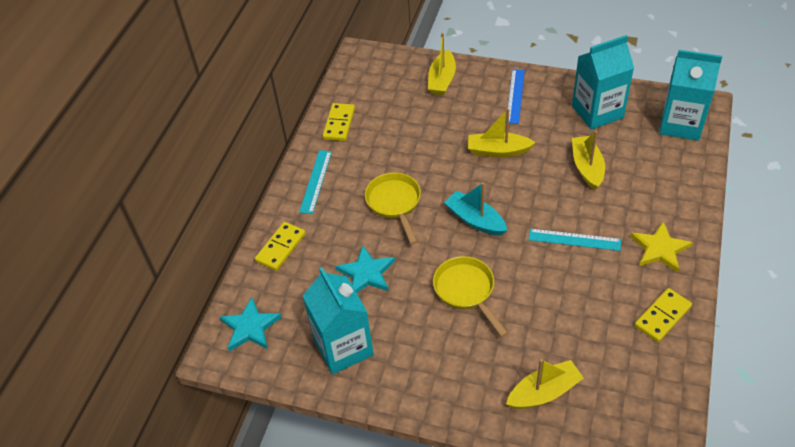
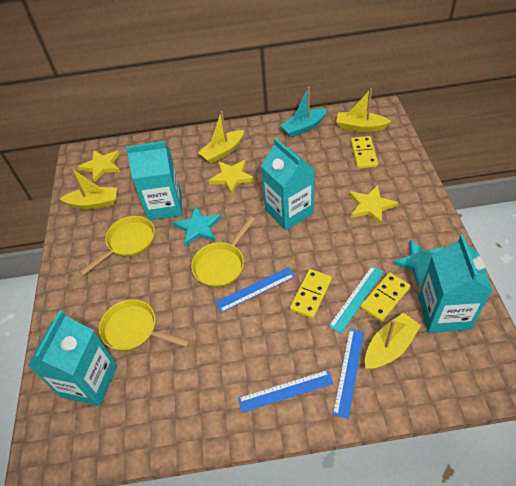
blue ruler: [507,69,525,124] = 1 -> [215,267,295,313] [238,370,334,413] [333,329,364,419] = 3
turquoise carton: [303,267,374,374] [572,35,634,130] [659,50,722,141] = 3 -> [28,311,117,406] [126,141,182,220] [261,138,315,230] [418,235,493,333] = 4
turquoise ruler: [299,150,332,214] [529,228,621,251] = 2 -> [329,266,384,333] = 1
yellow pan: [365,172,421,245] [433,256,508,337] = 2 -> [79,216,155,276] [99,299,190,351] [191,216,255,288] = 3
yellow star: [630,221,693,273] = 1 -> [78,150,120,182] [208,160,255,195] [349,185,398,224] = 3

